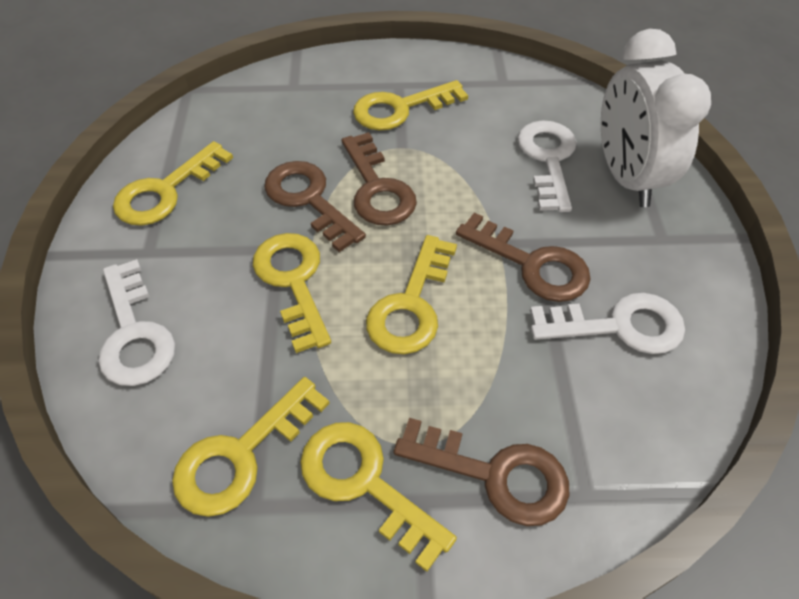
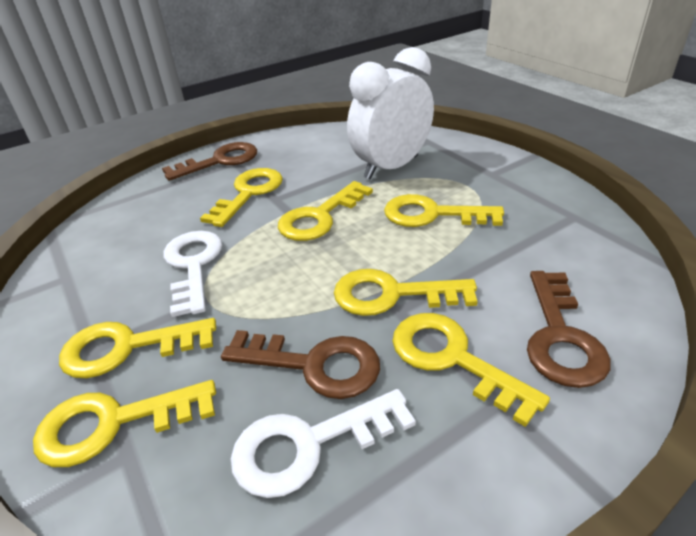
brown key: [265,161,366,252] [342,132,417,226] [394,418,569,526] [456,213,591,302] = 4 -> [162,142,257,181] [221,330,380,399] [527,271,611,388] = 3
white key: [99,259,175,386] [517,120,577,212] [530,293,685,354] = 3 -> [163,231,222,317] [231,389,416,498] = 2
yellow key: [113,141,233,226] [172,377,330,517] [253,233,331,353] [300,422,457,572] [353,80,468,131] [366,235,457,354] = 6 -> [33,380,216,467] [59,318,216,378] [200,168,283,227] [278,181,373,241] [334,269,478,316] [384,194,504,227] [392,313,550,427] = 7

